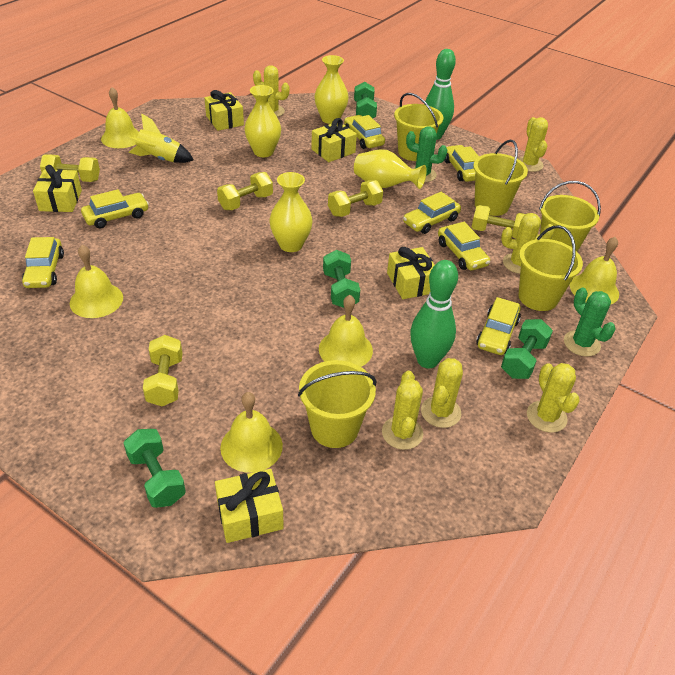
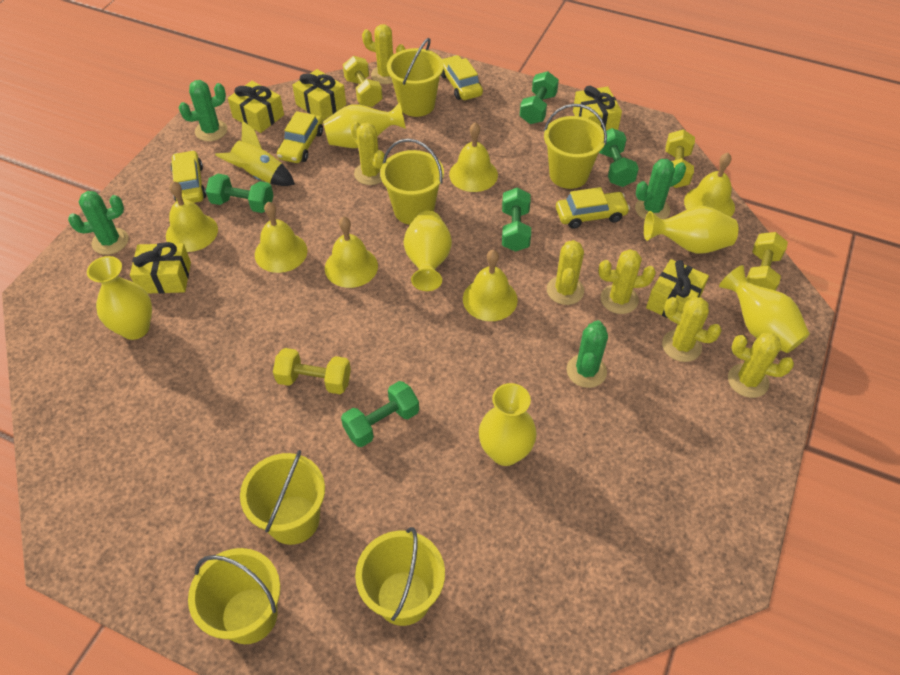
green bowling pin: [410,260,458,368] [424,49,456,140] = 2 -> none = 0
green cactus: [406,126,447,182] [564,288,616,357] = 2 -> [68,191,128,255] [179,80,227,141] [566,320,608,388] [635,159,686,220] = 4
green dumbbell: [124,429,186,508] [323,250,360,308] [354,82,377,118] [501,319,553,379] = 4 -> [206,174,274,213] [341,381,419,447] [502,188,531,252] [519,71,559,124] [599,128,639,187] = 5
yellow bell: [70,245,123,318] [101,87,139,148] [220,392,283,473] [319,295,373,367] [570,237,619,304] = 5 -> [166,181,218,252] [255,202,308,273] [325,217,378,288] [449,122,498,192] [463,250,518,321] [684,153,735,217] = 6
yellow bucket: [298,360,377,448] [394,93,443,161] [473,139,528,216] [518,225,583,311] [539,181,601,252] = 5 -> [188,548,280,644] [240,450,325,545] [355,527,445,626] [380,139,444,225] [387,38,444,117] [544,104,607,189] = 6
yellow car: [22,237,64,288] [81,189,149,228] [344,115,385,149] [403,192,461,234] [438,222,490,270] [444,145,479,182] [476,297,521,355] = 7 -> [170,150,207,203] [277,111,323,163] [441,55,483,100] [556,187,630,229] = 4
yellow dumbbell: [40,154,100,182] [143,335,183,406] [217,172,273,210] [328,180,383,217] [472,205,525,238] = 5 -> [273,348,351,394] [343,56,383,107] [665,129,695,188] [746,232,788,291] = 4
yellow vase: [245,85,281,157] [270,172,313,252] [315,55,349,124] [354,149,427,189] = 4 -> [87,256,152,340] [323,102,406,148] [404,210,452,291] [479,383,537,466] [644,206,738,254] [719,265,810,353] = 6

